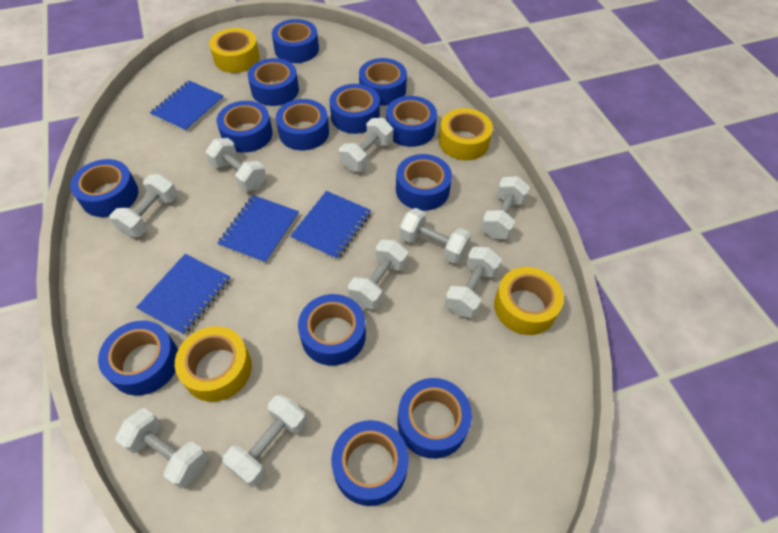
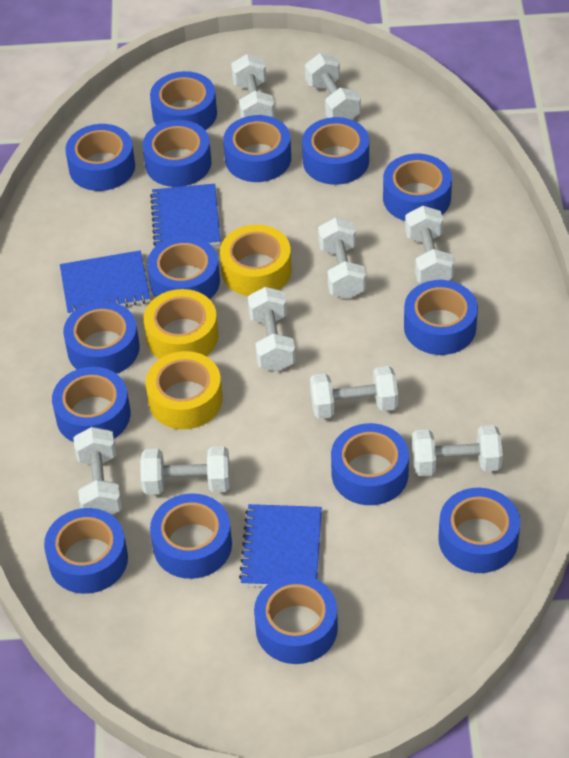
blue notebook: [136,254,231,335] [150,81,224,132] [217,195,299,264] [290,191,371,260] = 4 -> [60,250,150,316] [150,184,221,246] [239,504,322,587] = 3
blue tape: [70,159,138,217] [98,321,178,396] [217,101,273,153] [248,58,299,106] [272,19,319,63] [276,99,329,150] [298,294,366,366] [329,84,380,134] [331,420,409,506] [359,58,407,106] [386,96,437,147] [396,154,452,211] [397,378,472,459] = 13 -> [44,508,128,594] [52,367,130,442] [63,301,140,374] [65,124,135,191] [143,120,211,187] [147,236,220,299] [150,71,217,130] [150,493,232,579] [223,115,291,182] [254,574,338,664] [302,117,369,185] [331,423,409,505] [383,154,452,221] [404,280,478,355] [438,488,520,573] = 15
yellow tape: [175,326,252,402] [209,28,260,73] [439,108,493,160] [494,267,564,335] = 4 -> [144,289,218,359] [146,351,222,429] [220,225,291,296] = 3

